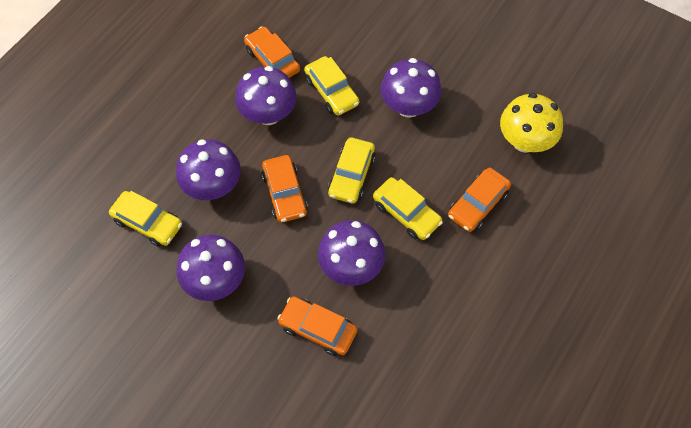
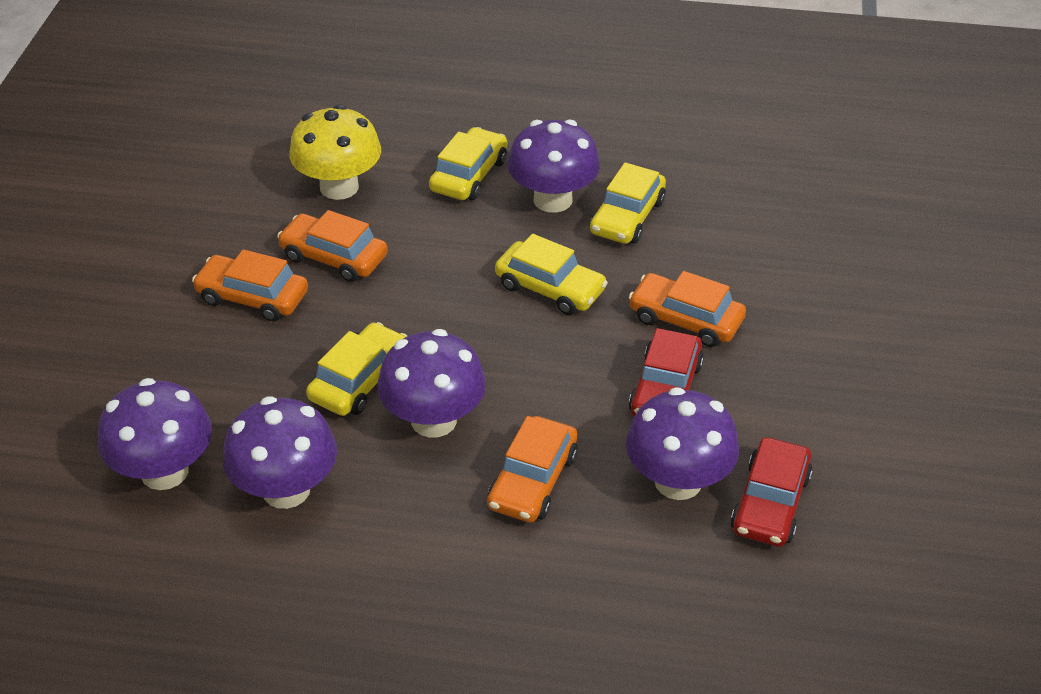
red car: none = 0 -> [629,328,704,416] [731,437,813,547] = 2

